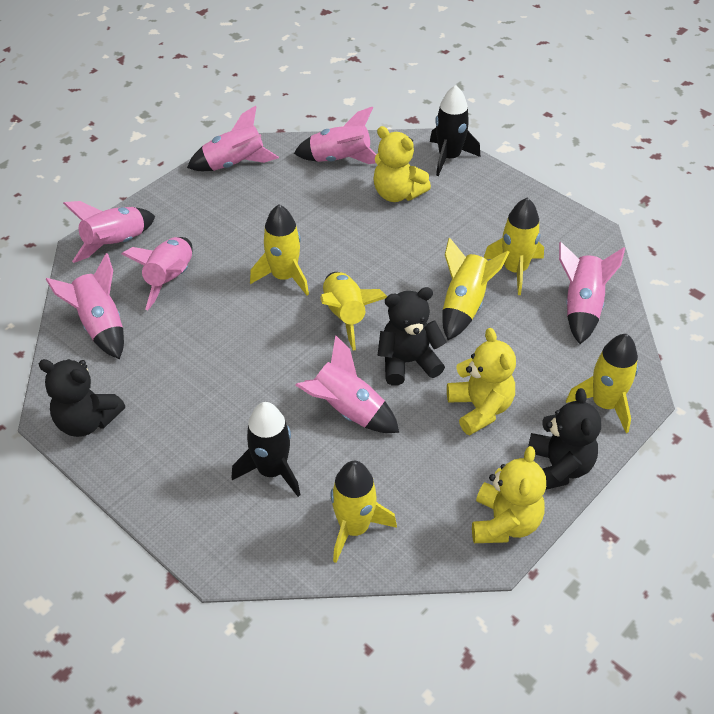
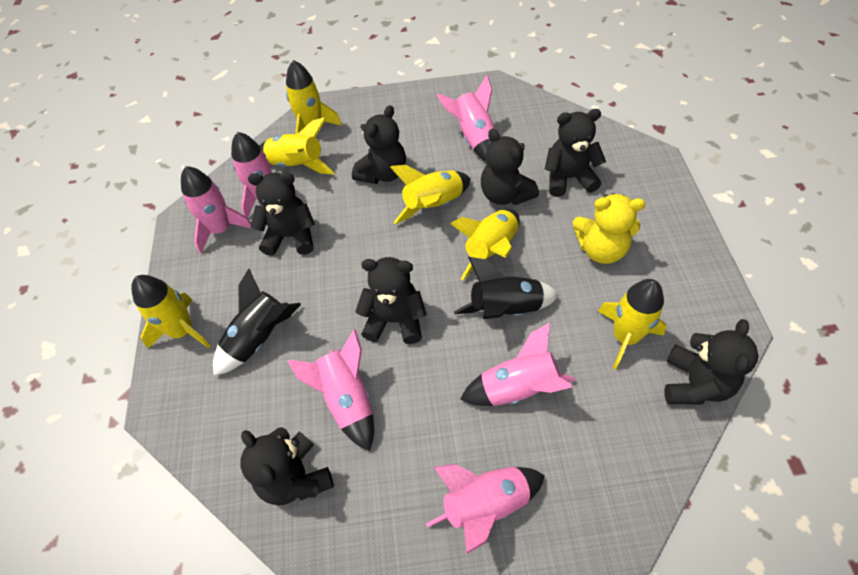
black teddy bear: [39,359,125,437] [377,287,446,386] [528,388,601,490] = 3 -> [240,427,334,506] [248,172,315,256] [352,105,406,184] [355,257,427,344] [481,129,539,205] [545,109,606,197] [664,319,758,404] = 7
pink rocket: [46,253,124,359] [63,201,155,263] [122,237,193,310] [187,106,279,171] [294,107,376,164] [295,335,399,433] [559,242,625,344] = 7 -> [181,166,251,254] [231,132,297,218] [287,329,374,451] [426,464,545,554] [437,75,495,162] [460,323,576,406] = 6
yellow teddy bear: [373,126,431,202] [447,328,516,435] [472,446,546,543] = 3 -> [573,193,646,264] = 1

